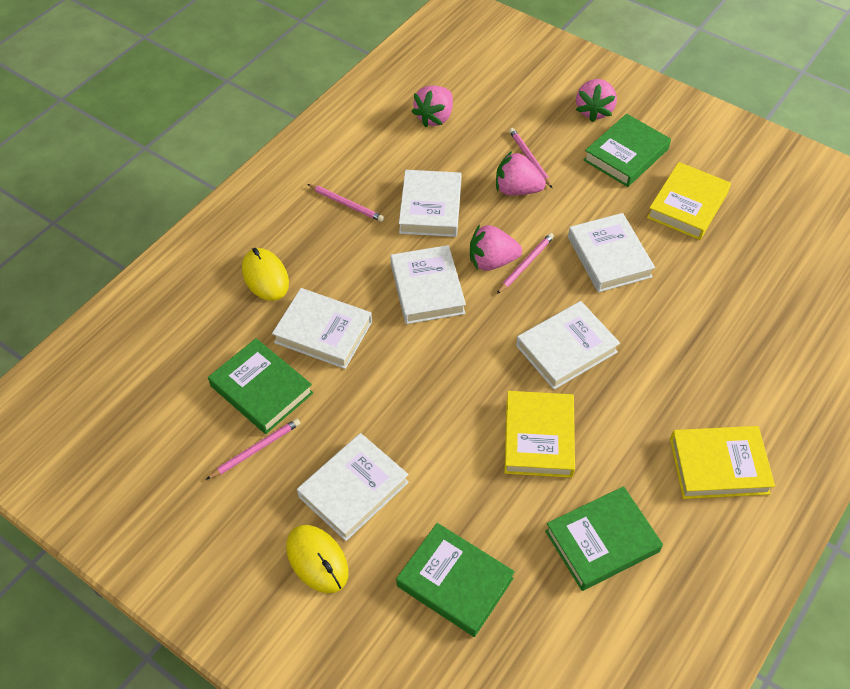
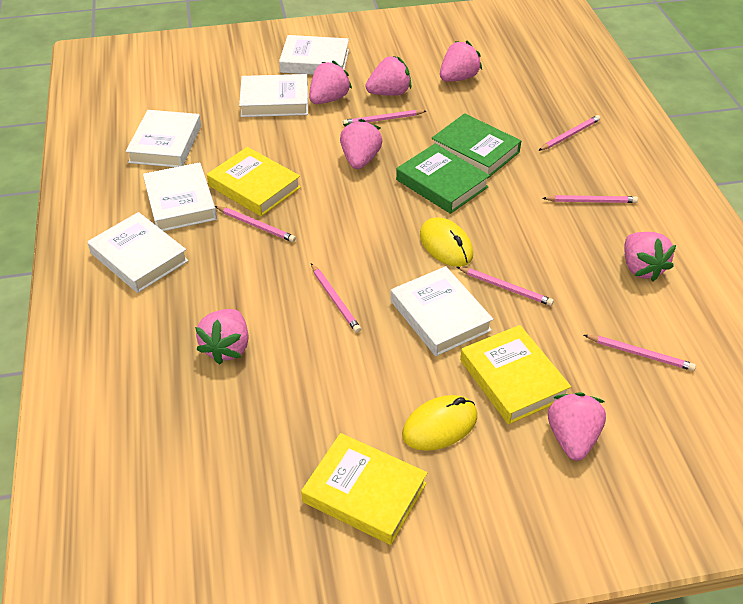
green book: [208,338,313,434] [396,523,515,637] [545,486,663,591] [583,114,671,187] = 4 -> [396,143,490,214] [432,113,521,179] = 2
pink pencil: [206,419,300,480] [307,184,384,222] [497,233,554,294] [509,128,552,188] = 4 -> [215,206,296,242] [311,263,361,333] [343,110,426,124] [457,267,554,306] [538,115,600,151] [542,195,638,203] [584,335,696,371] = 7
pink strawberry: [412,85,453,128] [470,224,522,271] [496,151,546,195] [576,79,617,122] = 4 -> [195,309,249,365] [309,61,352,104] [340,119,382,169] [366,56,411,96] [440,40,482,82] [548,393,606,461] [624,232,676,282] = 7

